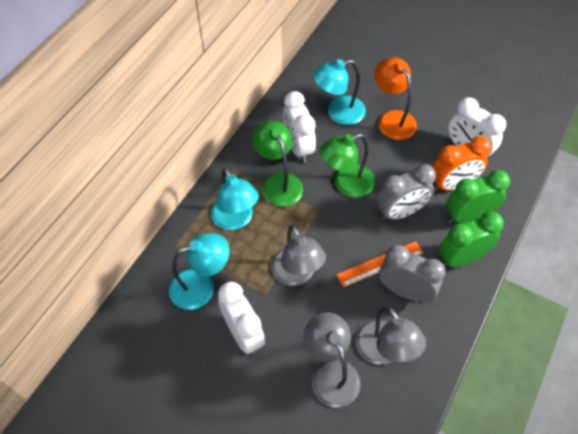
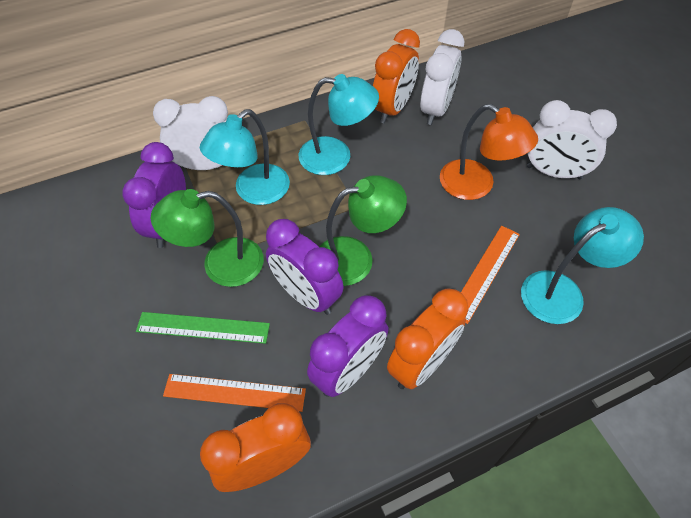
green clock: [439,211,504,267] [446,170,510,224] = 2 -> none = 0
green ruler: none = 0 -> [136,312,270,344] = 1
grey clock: [377,164,436,221] [379,245,446,302] = 2 -> none = 0
grey lamp: [271,225,326,286] [303,312,361,408] [355,306,426,365] = 3 -> none = 0
orange clock: [432,136,491,191] = 1 -> [200,403,311,492] [373,29,420,123] [387,288,469,389] = 3
orange ruler: [337,241,424,288] = 1 -> [163,374,306,412] [461,226,520,324] = 2
purple clock: none = 0 -> [122,142,186,248] [266,219,344,315] [307,295,388,397] = 3

